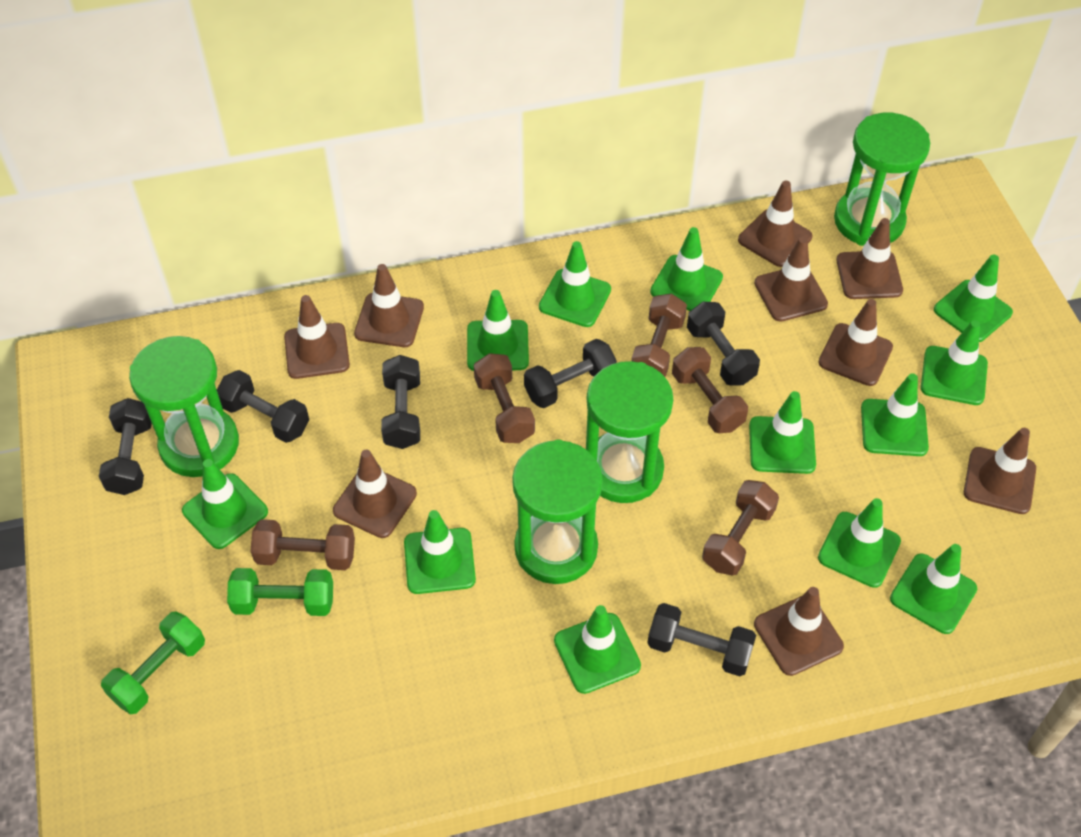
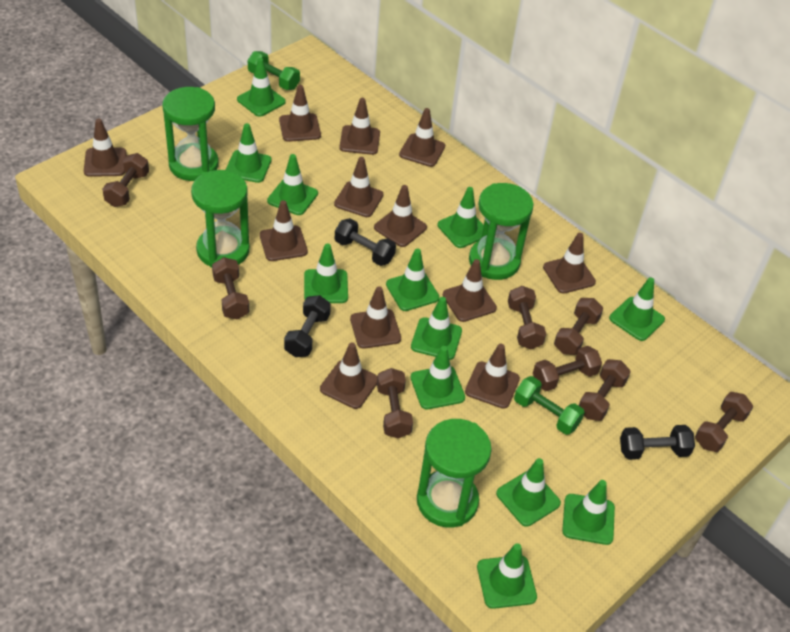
black dumbbell: [99,398,152,495] [217,370,309,443] [381,355,420,449] [524,339,617,408] [647,603,756,676] [687,302,760,386] = 6 -> [284,295,331,357] [335,218,396,266] [620,425,695,460] = 3
brown dumbbell: [250,519,355,570] [474,353,535,443] [632,294,687,377] [672,347,748,433] [702,480,779,576] = 5 -> [102,153,149,207] [212,257,249,320] [377,368,413,438] [508,286,546,349] [533,346,602,391] [554,298,603,355] [579,359,631,421] [695,392,753,452] = 8
brown traffic cone: [284,295,350,379] [333,450,417,538] [354,264,424,347] [738,181,812,267] [754,237,828,322] [754,587,844,676] [818,299,893,386] [836,218,903,299] [964,428,1036,514] = 9 -> [84,119,127,177] [260,200,308,261] [279,85,321,142] [320,343,377,409] [334,157,383,217] [339,98,380,155] [350,286,401,349] [374,185,427,247] [399,108,445,167] [443,259,497,322] [465,344,520,409] [543,233,596,294] = 12

